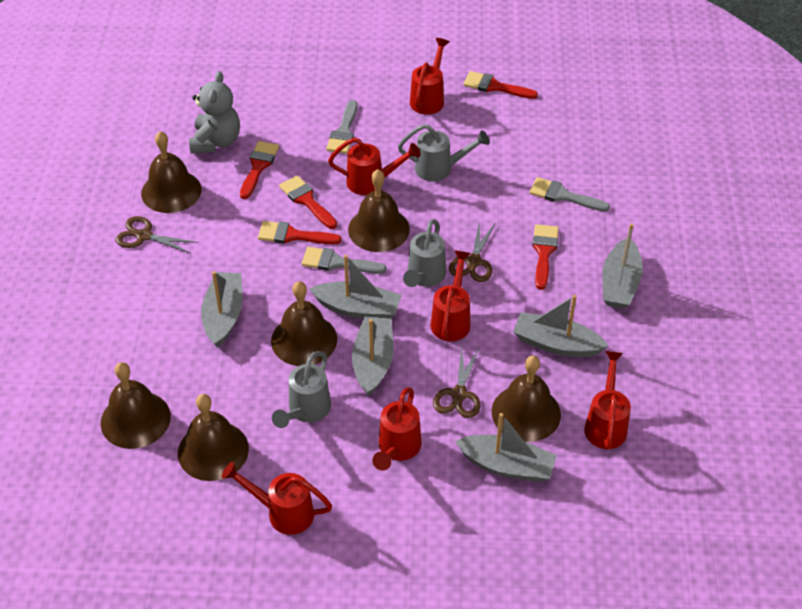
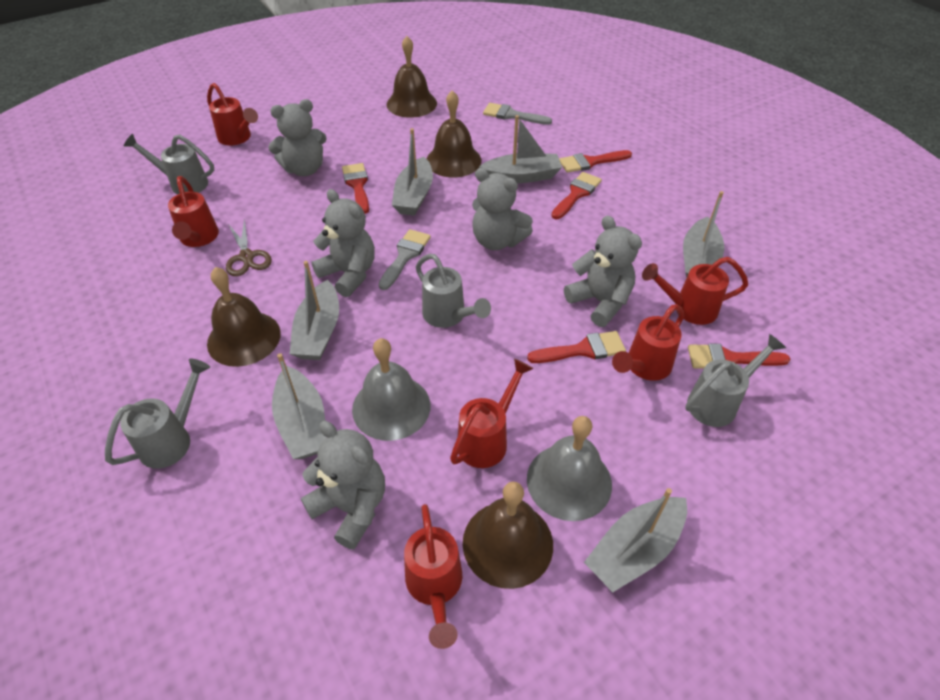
brown bell: [101,362,171,449] [141,131,201,213] [178,394,249,481] [271,281,337,366] [348,169,410,252] [492,356,561,442] = 6 -> [207,267,281,367] [387,36,437,118] [426,90,482,177] [463,482,553,589] = 4
brown scissors: [116,216,198,253] [433,346,480,418] [449,220,495,282] = 3 -> [226,219,272,276] = 1
grey bell: none = 0 -> [352,338,431,441] [527,416,612,521] = 2
grey brush: [302,247,386,274] [326,100,358,154] [530,177,610,212] = 3 -> [379,229,431,290] [483,103,552,125] = 2
grey teddy bear: [189,71,240,154] = 1 -> [268,99,327,176] [301,421,385,550] [312,189,375,297] [472,168,533,250] [564,216,642,327] = 5
grey watering can: [272,351,331,428] [398,124,490,182] [403,219,446,287] = 3 -> [105,358,210,469] [123,134,214,194] [416,254,491,328] [685,334,786,427] = 4

